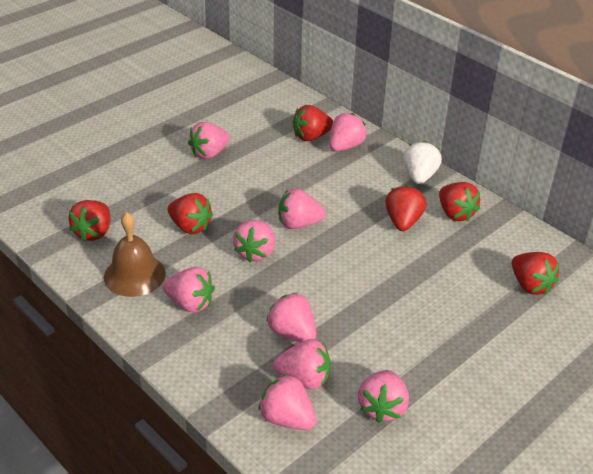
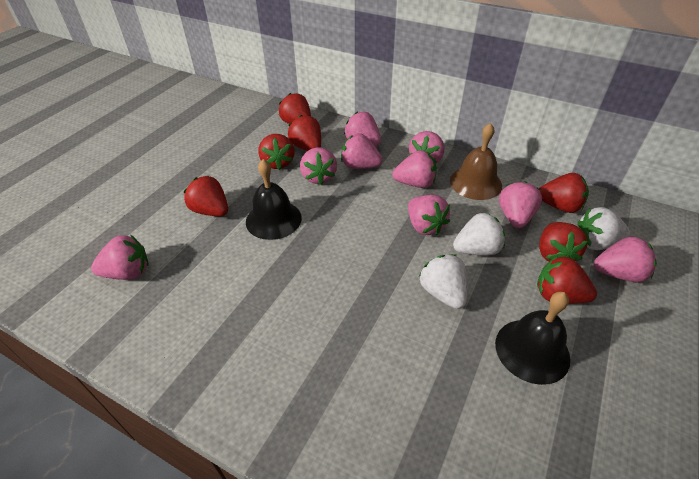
black bell: none = 0 -> [246,159,302,240] [495,292,571,385] = 2
red strawberry: [68,200,110,242] [168,193,213,234] [292,105,333,141] [385,185,426,231] [439,182,480,221] [512,252,559,295] = 6 -> [184,176,228,216] [258,134,295,170] [279,93,311,124] [288,115,321,151] [537,256,597,304] [539,173,589,213] [539,222,588,262] = 7
white strawberry: [403,141,442,184] = 1 -> [419,254,467,309] [453,213,505,255] [577,207,630,250] = 3

